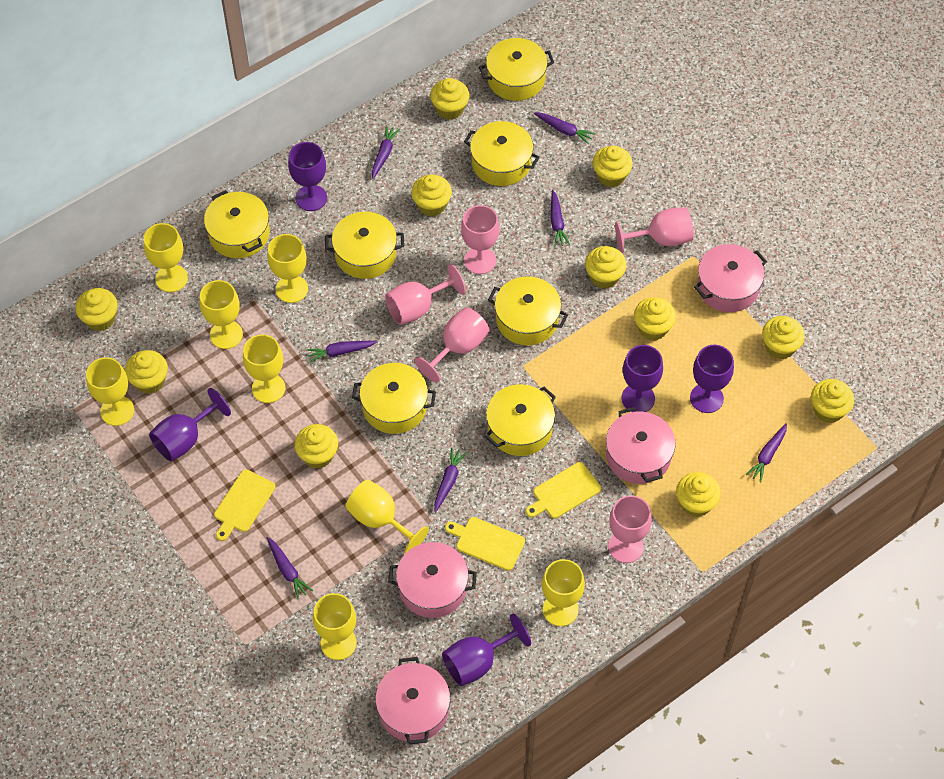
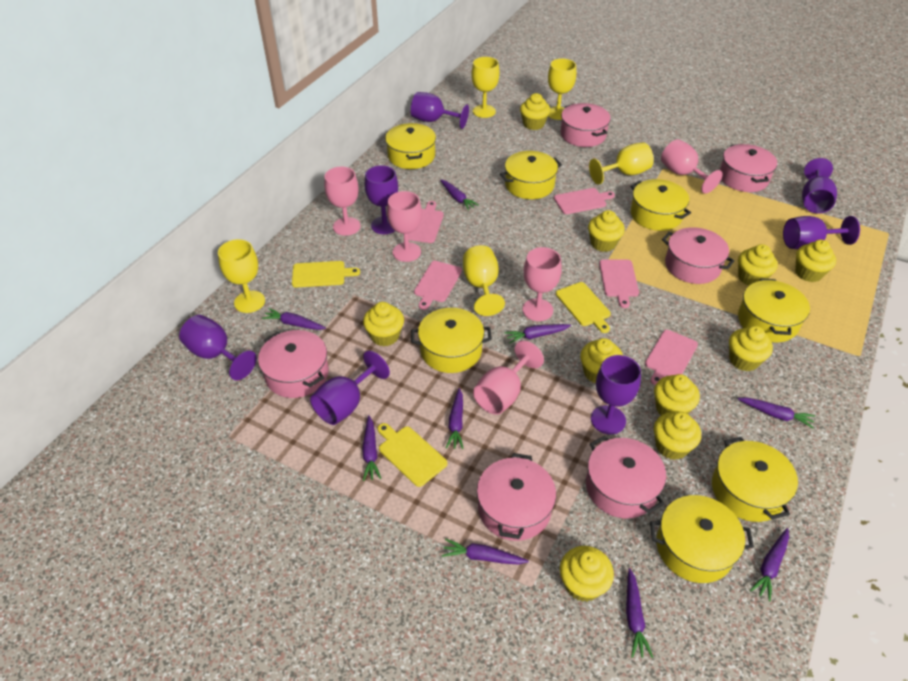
pink cutting board: none = 0 -> [408,201,444,243] [414,261,462,310] [554,188,615,214] [599,260,639,308] [645,330,698,385] = 5
pink pot: [375,657,450,745] [388,542,477,618] [606,407,676,484] [694,244,767,312] = 4 -> [258,330,329,398] [477,453,556,541] [560,103,611,147] [586,436,666,519] [662,227,735,284] [720,144,777,192] = 6
purple carrot: [267,537,313,599] [306,341,377,363] [372,125,400,179] [434,447,467,512] [534,112,595,144] [550,190,570,246] [746,423,787,482] = 7 -> [262,308,326,330] [362,415,381,481] [440,179,479,210] [442,538,529,565] [446,388,464,449] [505,324,571,344] [626,568,653,658] [738,397,815,428] [750,528,789,601] = 9
purple goblet: [149,388,231,462] [288,142,327,211] [442,614,531,686] [622,345,663,412] [690,345,734,413] = 5 -> [179,315,257,380] [310,350,390,425] [365,165,398,234] [411,92,469,129] [591,355,641,434] [783,216,860,249] [802,158,837,213] = 7
yellow cupcake: [75,288,118,331] [125,350,168,394] [295,424,338,469] [411,175,452,216] [430,78,469,120] [585,246,627,289] [593,146,633,187] [634,297,676,340] [676,472,721,517] [762,316,805,359] [811,379,854,423] = 11 -> [363,302,404,346] [520,93,550,130] [560,546,614,602] [580,338,623,383] [588,210,625,252] [654,374,700,415] [654,412,701,460] [729,326,773,371] [738,244,778,286] [795,240,836,282] = 10
yellow goblet: [86,357,134,426] [144,223,188,292] [200,280,243,349] [243,334,285,403] [267,234,308,303] [313,593,357,660] [345,479,429,554] [542,559,585,626] = 8 -> [218,239,265,313] [463,245,505,316] [471,57,499,118] [548,58,576,120] [589,142,654,185] = 5

